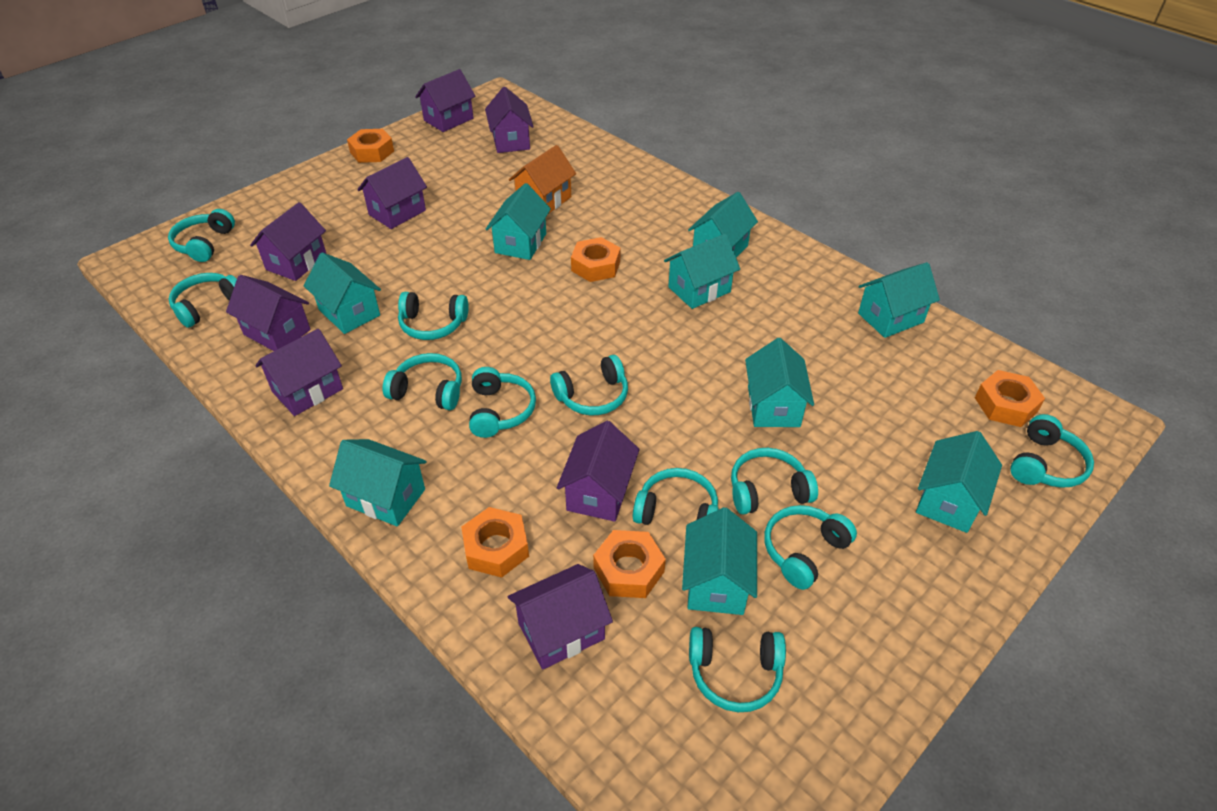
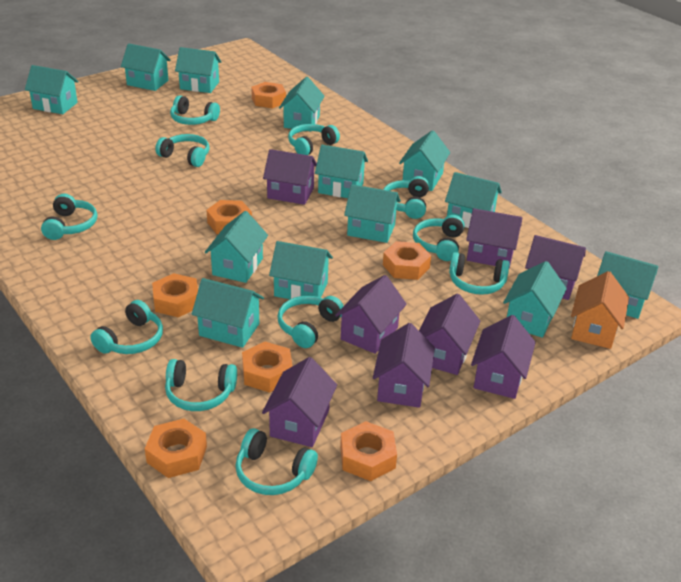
orange nut: [347,129,394,163] [461,507,529,578] [571,237,620,282] [593,530,666,598] [975,370,1045,427] = 5 -> [145,419,207,478] [152,273,198,317] [206,200,252,234] [242,342,293,393] [251,82,286,108] [340,421,397,481] [383,241,431,280] = 7
turquoise house: [304,252,381,334] [329,439,427,527] [486,183,551,260] [664,234,740,309] [682,507,757,615] [688,192,758,257] [745,338,814,427] [858,262,940,338] [916,431,1002,533] = 9 -> [25,65,79,114] [121,43,171,91] [175,47,221,93] [192,278,264,348] [205,211,268,283] [269,241,333,299] [279,77,325,129] [315,145,368,198] [344,184,401,243] [399,130,450,191] [445,172,502,228] [503,261,567,338] [597,251,658,319] = 13

